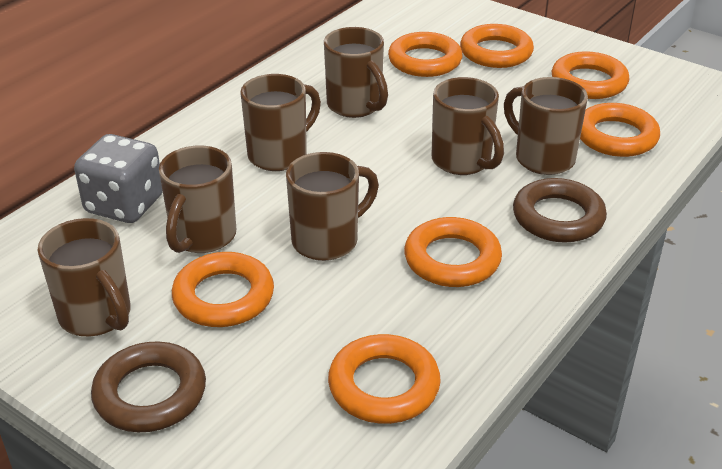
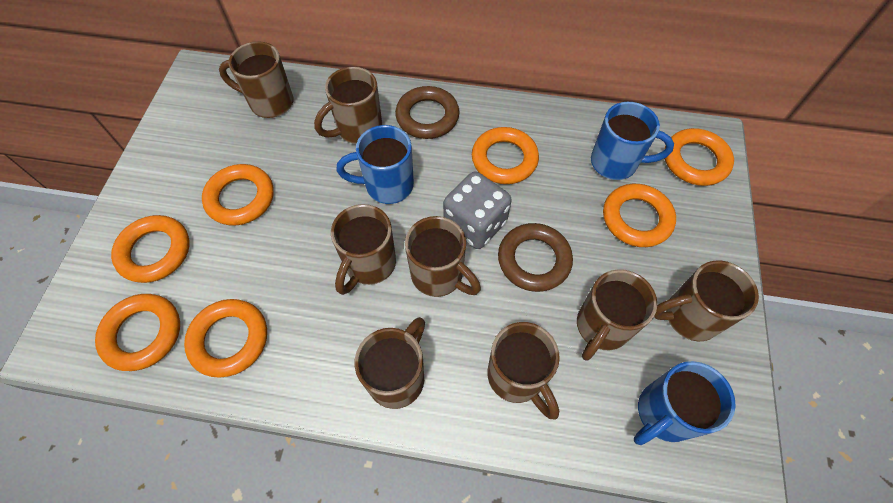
blue mug: none = 0 -> [337,125,414,204] [591,102,674,180] [634,361,736,445] = 3
brown mug: [37,218,131,336] [159,145,236,253] [240,74,321,171] [286,152,379,261] [324,27,388,118] [432,77,504,175] [504,77,588,175] = 7 -> [219,41,294,118] [314,67,382,144] [331,204,396,295] [354,317,425,409] [405,216,481,297] [487,322,560,420] [577,269,657,360] [654,260,759,341] = 8

